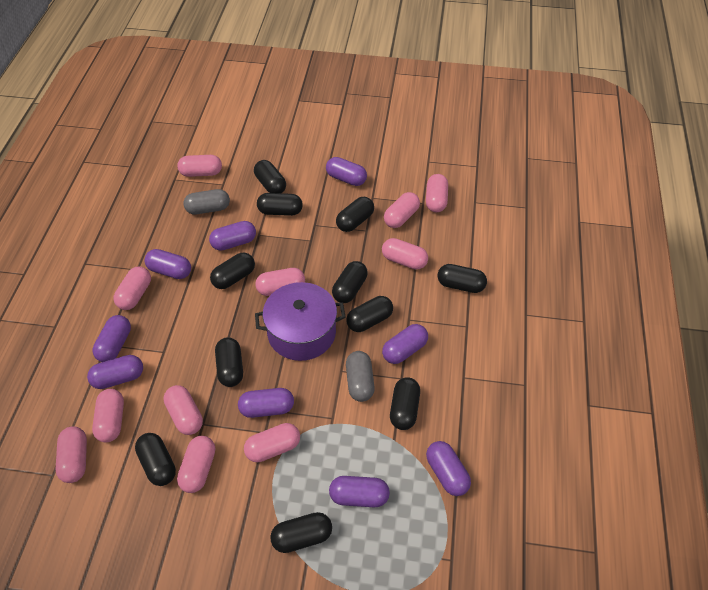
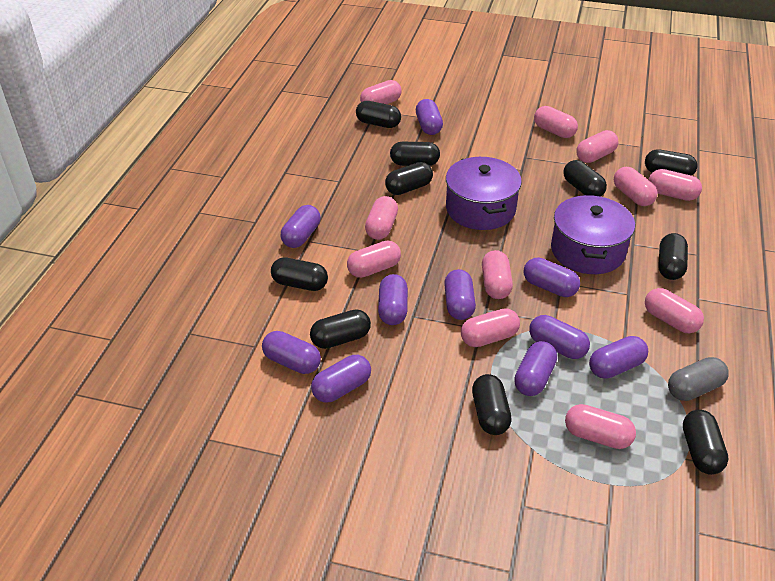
black capsule: [135,433,176,486] [210,252,255,289] [215,337,243,387] [254,160,286,193] [257,193,303,216] [270,512,332,553] [332,261,368,303] [336,197,374,232] [346,296,393,332] [390,377,420,430] [437,264,487,293] = 11 -> [271,257,328,291] [310,309,371,349] [356,101,401,128] [385,162,433,195] [390,142,440,166] [472,374,512,435] [563,160,607,196] [645,149,698,176] [658,233,688,280] [683,410,729,475] = 10
grey capsule: [184,189,230,214] [346,351,375,402] = 2 -> [668,357,729,401] = 1
purple capsule: [87,355,143,389] [93,315,131,362] [145,249,191,279] [209,221,256,251] [238,388,294,418] [326,157,367,186] [329,476,390,508] [382,324,428,364] [426,441,471,496] = 9 -> [262,331,321,374] [280,205,321,248] [311,355,371,403] [378,274,408,325] [416,99,443,135] [444,269,476,320] [514,341,557,396] [524,257,580,297] [529,315,590,359] [589,336,648,379] = 10
purple pot: [255,282,346,361] = 1 -> [446,157,522,230] [551,195,635,274] = 2

